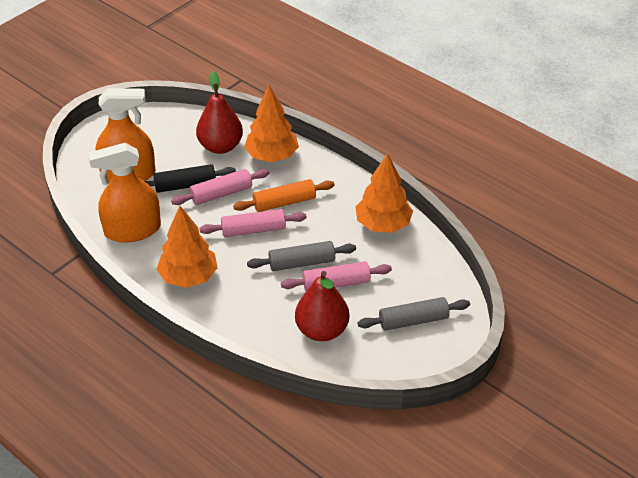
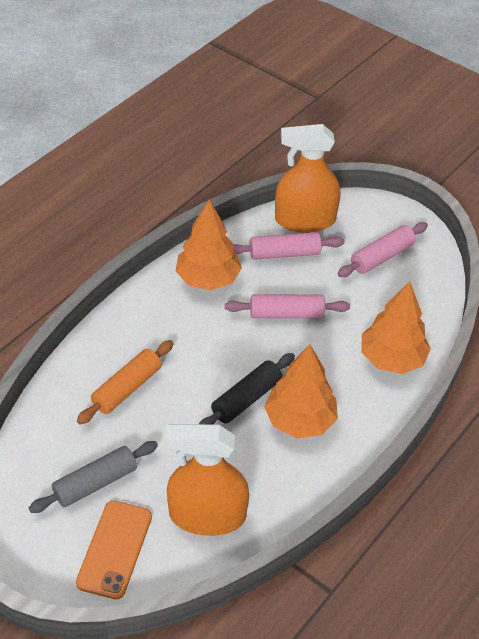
grey rolling pin: [247,241,356,271] [358,297,470,331] = 2 -> [29,441,158,513] = 1
orange phone: none = 0 -> [76,501,152,599] = 1
red pear: [196,71,243,154] [295,271,349,341] = 2 -> none = 0

